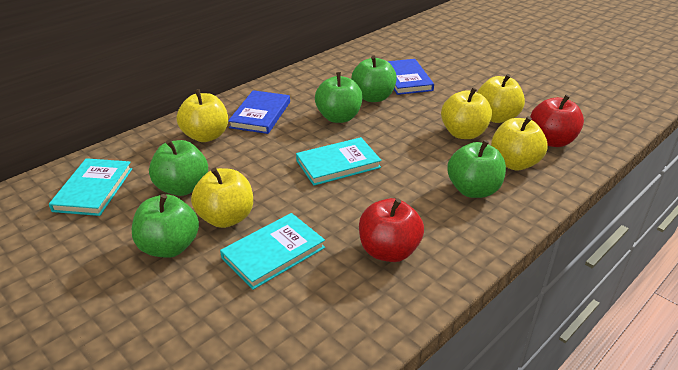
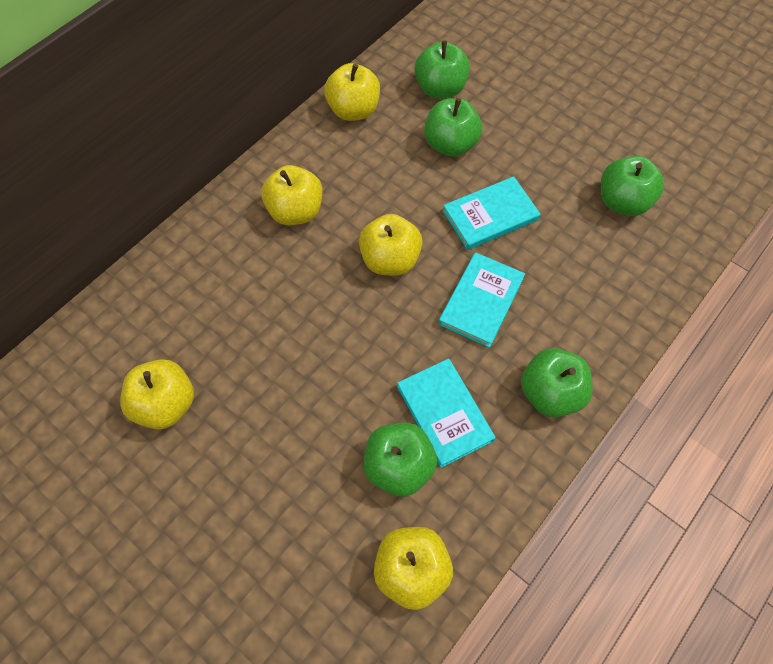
blue book: [228,90,290,134] [388,59,434,95] = 2 -> none = 0
red apple: [359,198,424,262] [530,95,584,147] = 2 -> none = 0

